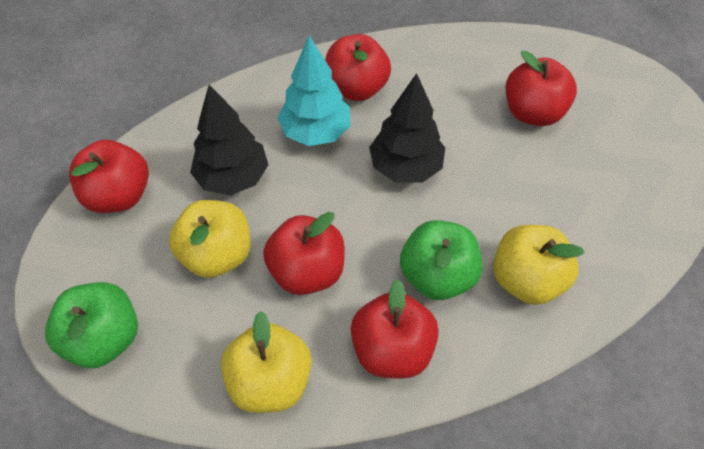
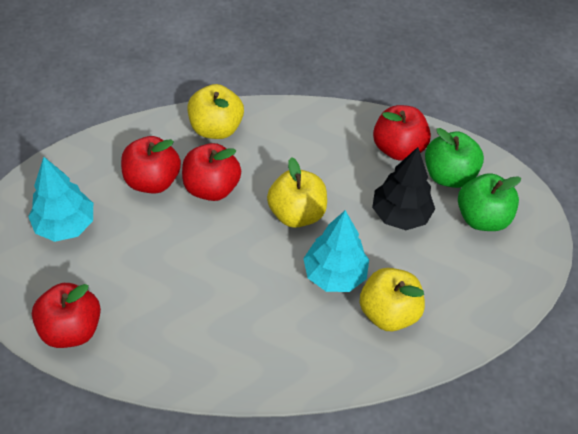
black tree: [190,85,268,195] [369,73,445,183] = 2 -> [372,147,435,230] = 1
red apple: [69,140,149,213] [263,212,345,295] [325,34,391,101] [351,279,439,379] [506,50,577,126] = 5 -> [32,283,101,348] [121,136,181,193] [182,143,241,201] [373,105,431,160] = 4
turquoise tree: [277,36,351,146] = 1 -> [28,157,93,242] [303,210,369,292] = 2

